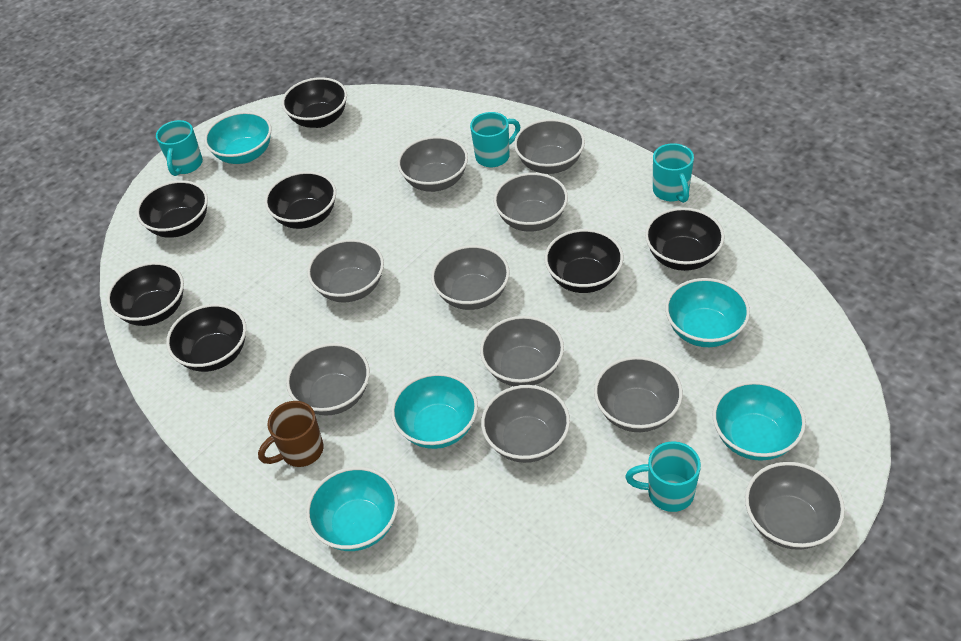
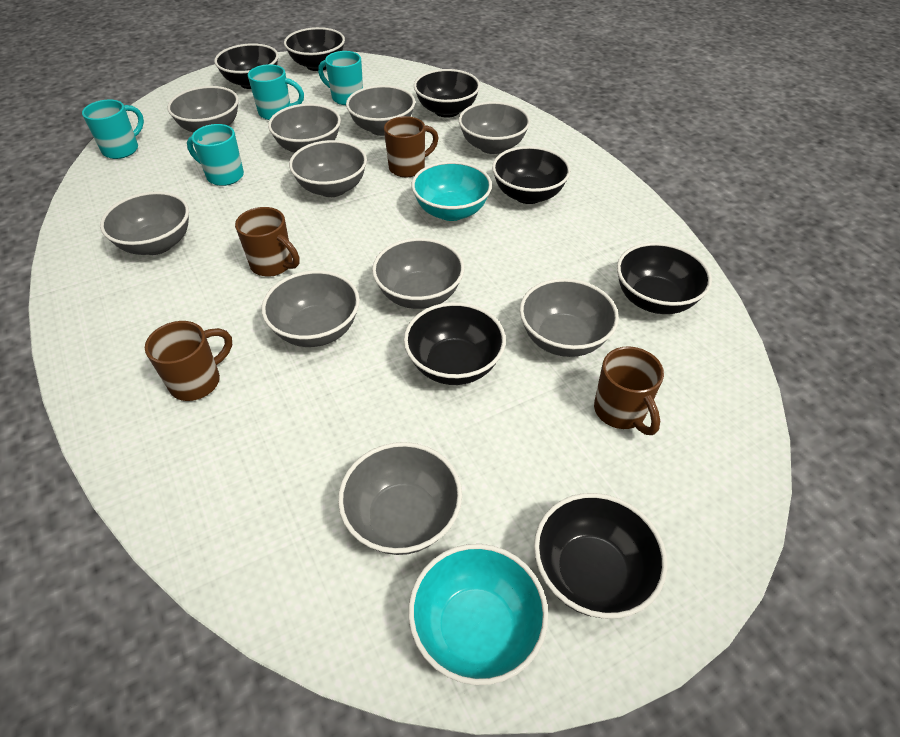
brown mug: [258,401,324,467] = 1 -> [145,321,232,401] [235,207,300,277] [384,116,438,177] [594,346,664,435] = 4
turquoise bowl: [204,112,272,164] [306,467,398,551] [391,373,478,449] [665,278,750,347] [713,381,806,461] = 5 -> [408,544,548,685] [411,161,492,221] = 2

